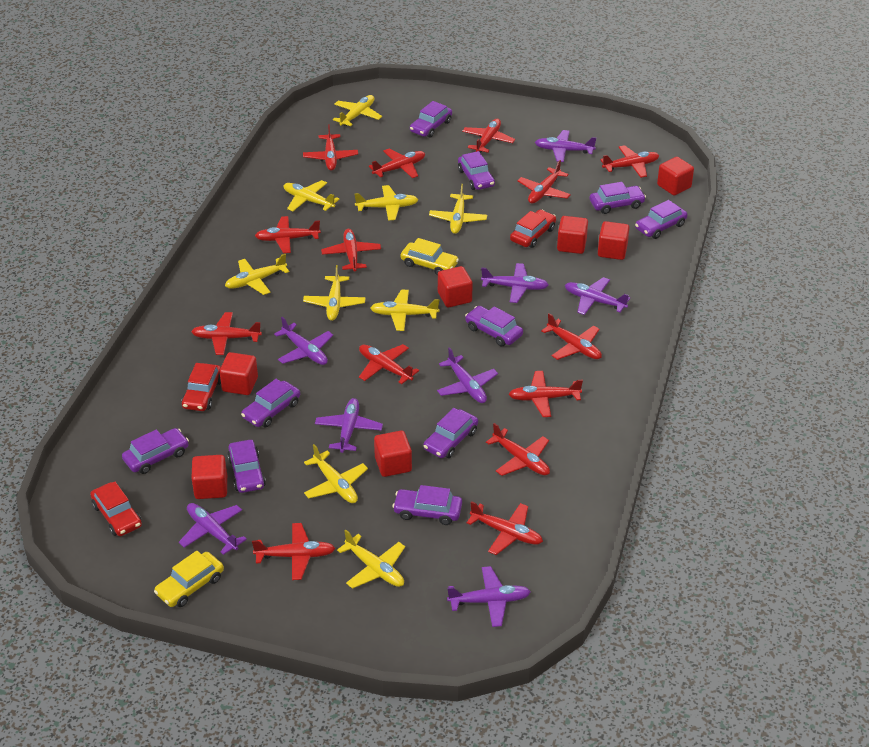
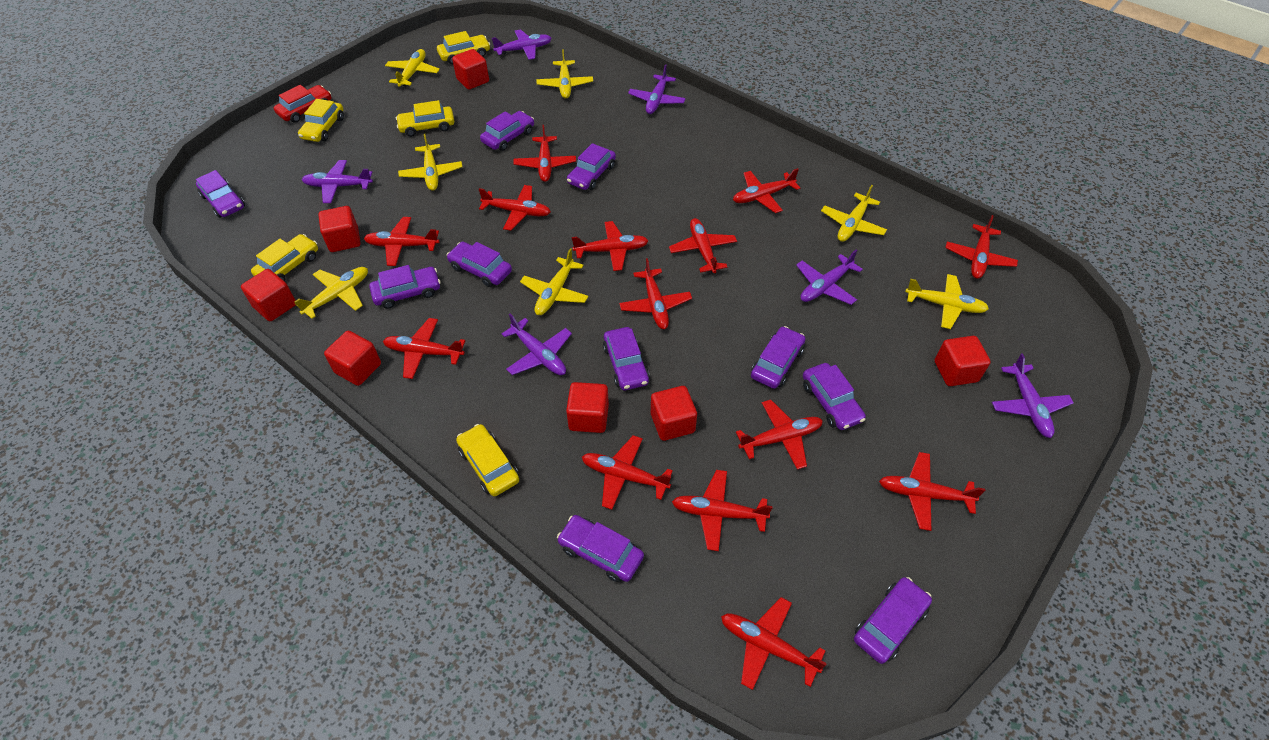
purple plane: [179,503,247,555] [274,317,333,365] [315,398,383,453] [437,347,498,403] [447,566,531,627] [481,263,549,303] [535,130,596,162] [565,277,630,315] = 8 -> [302,160,373,203] [492,29,552,60] [502,314,572,375] [628,64,686,114] [796,249,863,305] [992,353,1074,438] = 6
red car: [90,482,142,536] [182,363,221,411] [510,210,556,248] = 3 -> [274,85,331,123] = 1
yellow car: [154,551,224,607] [400,238,459,275] = 2 -> [251,234,318,282] [298,99,344,142] [396,100,454,137] [437,31,490,64] [456,424,519,496] = 5
yellow plane: [225,254,290,295] [284,180,339,211] [303,265,366,321] [304,444,368,503] [333,95,382,126] [337,530,405,589] [355,185,419,221] [370,290,440,331] [429,184,487,234] = 9 -> [295,267,368,319] [385,49,440,87] [398,134,462,191] [520,248,589,315] [537,49,593,99] [821,185,887,242] [905,274,989,329] = 7

